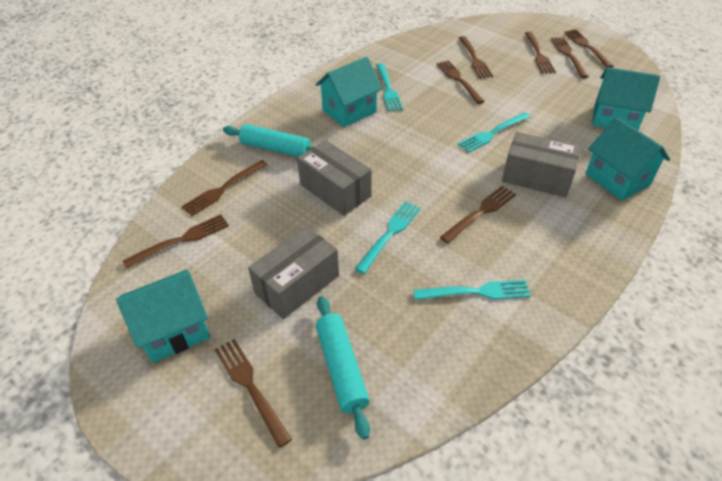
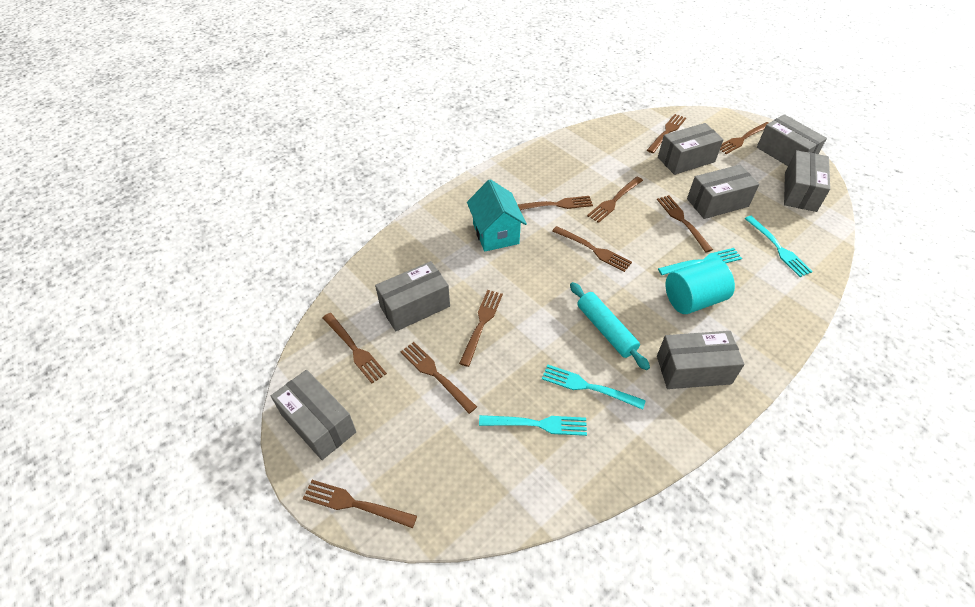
brown fork: [122,214,229,268] [181,160,268,216] [215,339,292,448] [436,60,485,104] [440,186,516,243] [459,36,493,78] [525,32,556,74] [551,37,589,78] [564,29,614,68] = 9 -> [302,480,417,528] [323,313,387,383] [400,342,477,414] [459,290,503,367] [518,196,593,210] [552,226,632,272] [587,177,643,223] [647,114,686,153] [657,195,713,252] [720,122,769,154] = 10
grey box: [248,226,339,319] [297,140,372,216] [502,132,581,197] = 3 -> [271,370,356,460] [375,261,450,331] [657,331,745,389] [658,123,724,175] [687,165,759,219] [757,114,827,166] [784,150,830,212] = 7
turquoise cylinder: none = 0 -> [665,258,735,314] = 1
turquoise house: [116,270,211,363] [315,57,382,127] [585,117,670,201] [592,67,660,130] = 4 -> [467,179,527,251] = 1
turquoise rolling pin: [223,124,313,157] [316,296,370,439] = 2 -> [570,282,650,370] = 1

